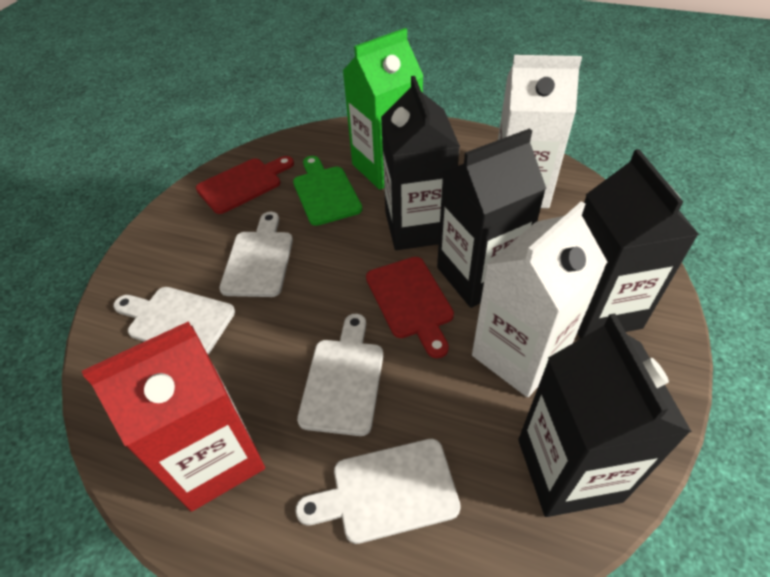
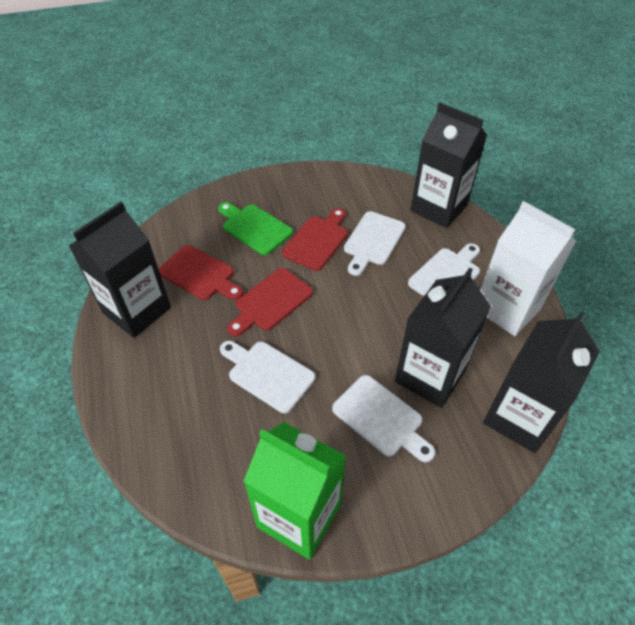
red carton: [82,321,265,512] = 1 -> none = 0
red cutting board: [196,156,294,214] [366,257,454,358] = 2 -> [159,245,243,300] [227,268,313,336] [282,208,348,271] = 3
white carton: [472,201,607,397] [498,55,582,208] = 2 -> [480,201,576,336] = 1

